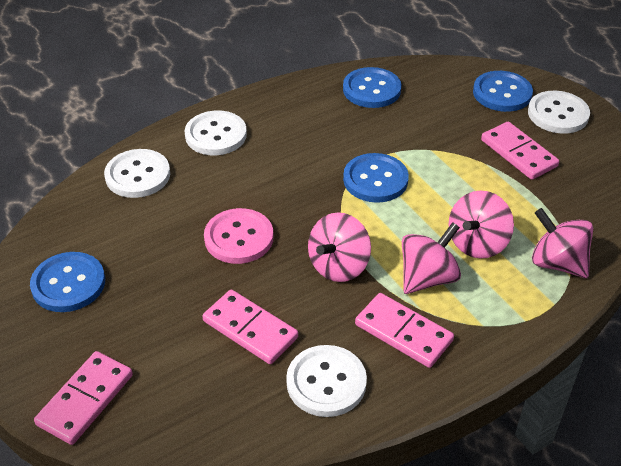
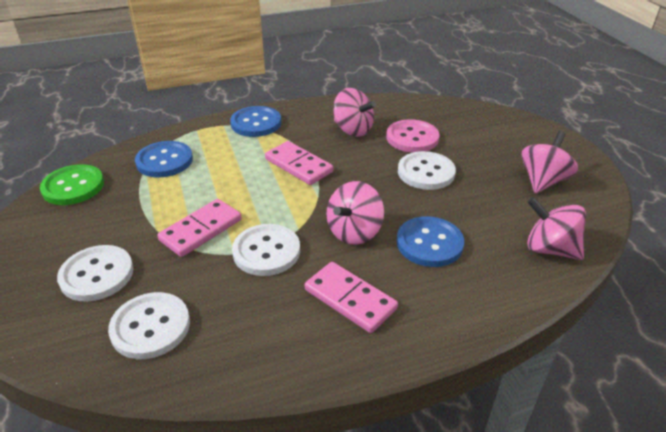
blue button: [30,252,105,312] [343,67,401,108] [343,153,409,203] [473,71,533,112] = 4 -> [135,141,193,178] [230,106,281,137] [397,216,464,267] = 3
green button: none = 0 -> [40,164,104,205] = 1
pink domino: [34,351,133,445] [202,289,298,364] [355,293,454,368] [481,122,559,180] = 4 -> [157,199,242,257] [265,141,333,185] [305,262,398,333] = 3

